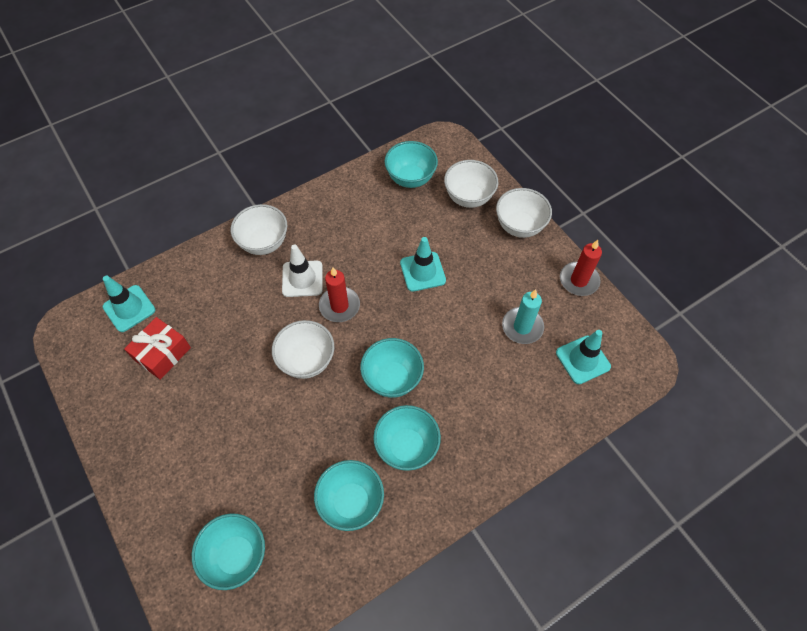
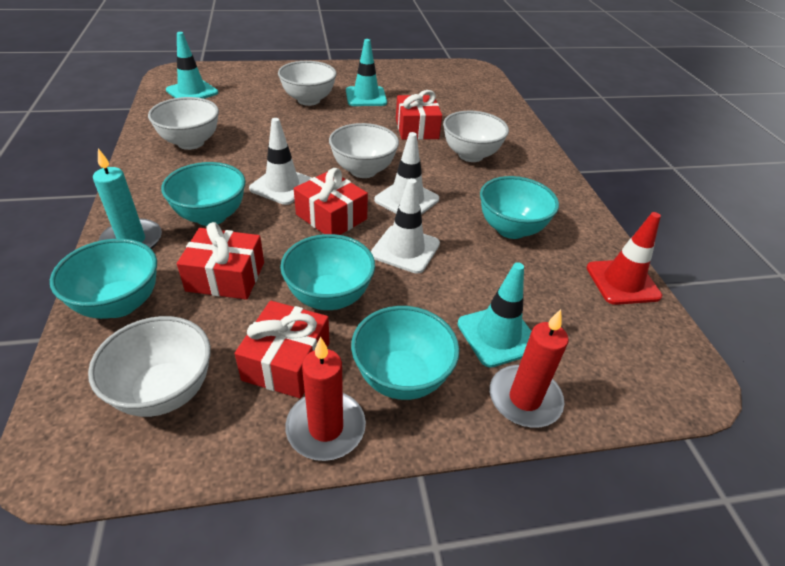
red gift: [124,317,191,380] = 1 -> [177,222,264,300] [235,301,330,399] [294,168,368,235] [396,90,442,140] = 4
red traffic cone: none = 0 -> [586,212,662,305] = 1
white bowl: [231,204,287,255] [272,320,334,379] [444,160,498,208] [496,188,552,238] = 4 -> [88,316,211,417] [148,97,219,150] [278,61,337,106] [329,123,399,178] [443,111,509,162] = 5
white traffic cone: [282,244,323,297] = 1 -> [249,118,312,205] [371,178,440,274] [374,132,439,215] = 3

